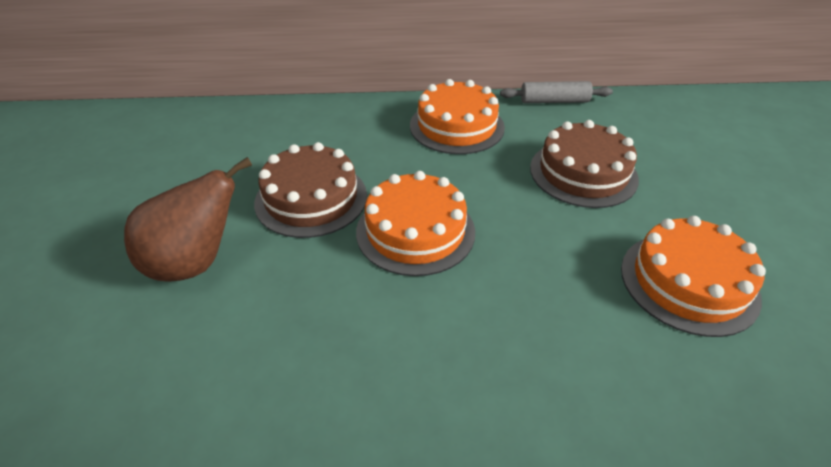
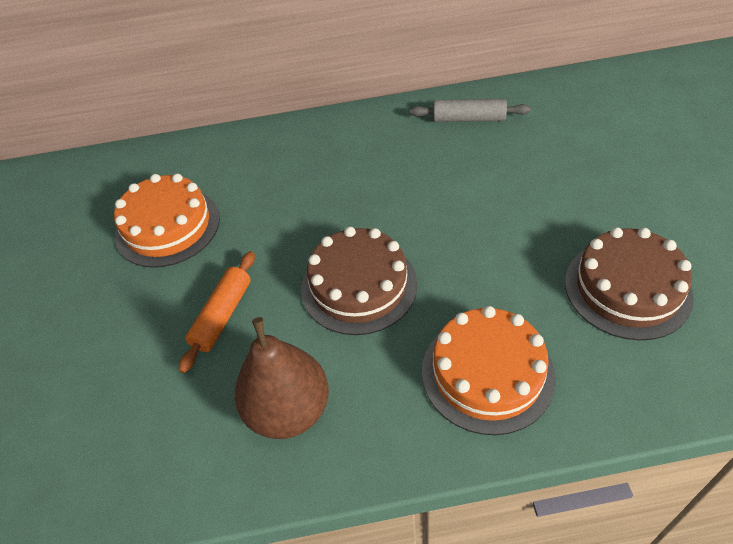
orange cake: [356,171,475,276] [410,79,505,154] [621,216,766,337] = 3 -> [114,174,220,268] [422,306,556,435] = 2
orange rolling pin: none = 0 -> [179,251,255,373] = 1

